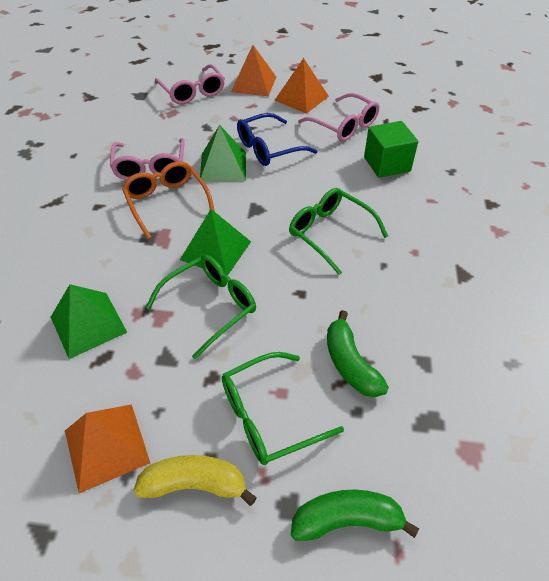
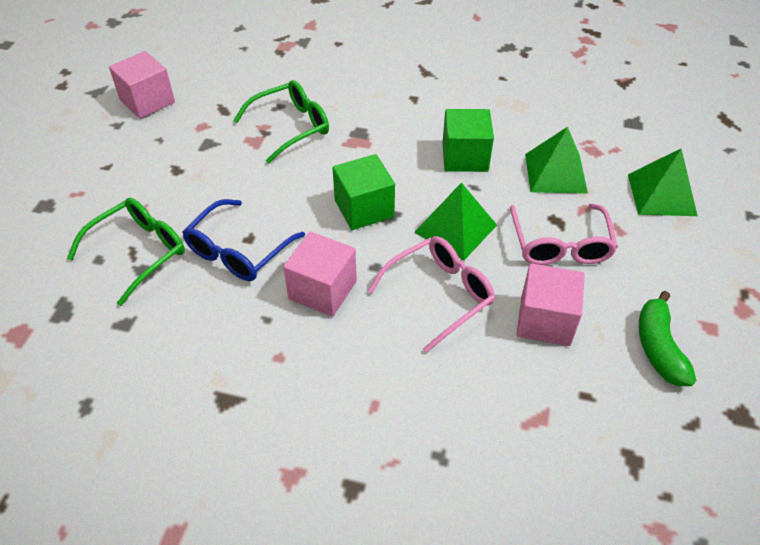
green banana: [291,490,419,541] [327,310,389,397] = 2 -> [639,291,696,386] = 1
green cube: [364,121,418,178] = 1 -> [333,154,395,230] [442,109,494,172] = 2
green glasses: [146,254,256,360] [222,352,344,465] [289,188,388,275] = 3 -> [67,198,185,306] [233,80,329,164] = 2
orange glasses: [122,161,215,239] = 1 -> none = 0
orange pyramid: [65,404,150,493] [231,45,276,96] [275,58,329,114] = 3 -> none = 0
pink cube: none = 0 -> [109,51,175,119] [283,232,357,317] [517,263,585,346] = 3
pink glasses: [110,138,185,180] [155,64,225,104] [298,93,379,141] = 3 -> [368,236,495,352] [510,204,618,265] = 2
yellow banana: [133,455,257,506] = 1 -> none = 0

